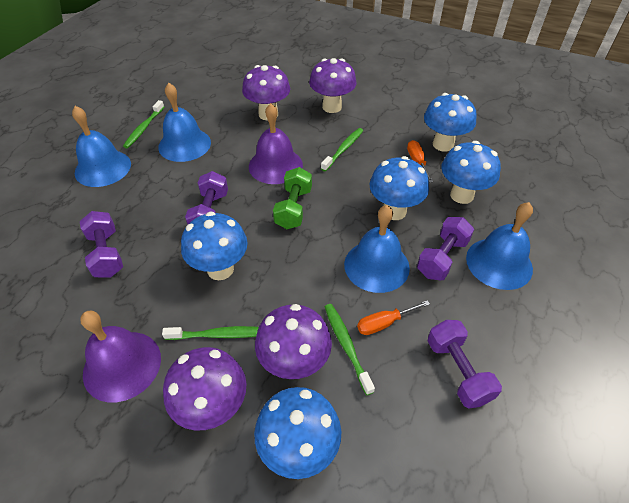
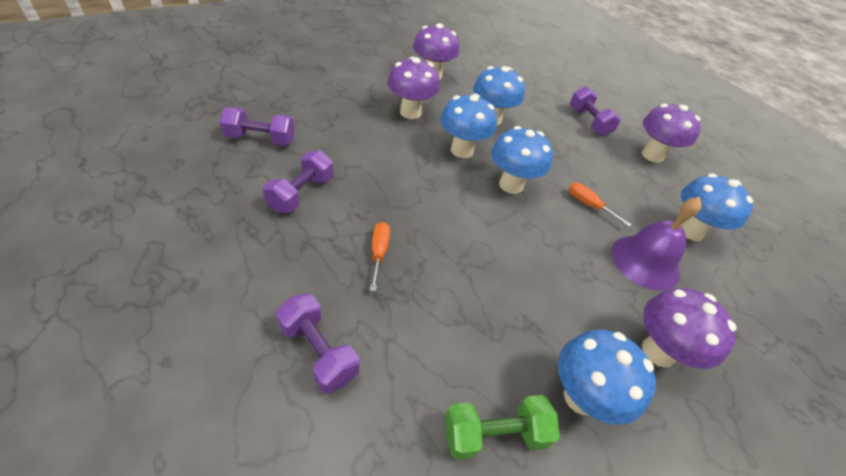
blue bell: [72,106,131,187] [158,82,211,162] [344,205,410,293] [466,202,533,290] = 4 -> none = 0
green toothbrush: [123,100,164,148] [162,326,259,340] [321,128,363,172] [325,304,375,395] = 4 -> none = 0
purple bell: [80,310,161,402] [249,103,303,184] = 2 -> [611,197,702,291] = 1

